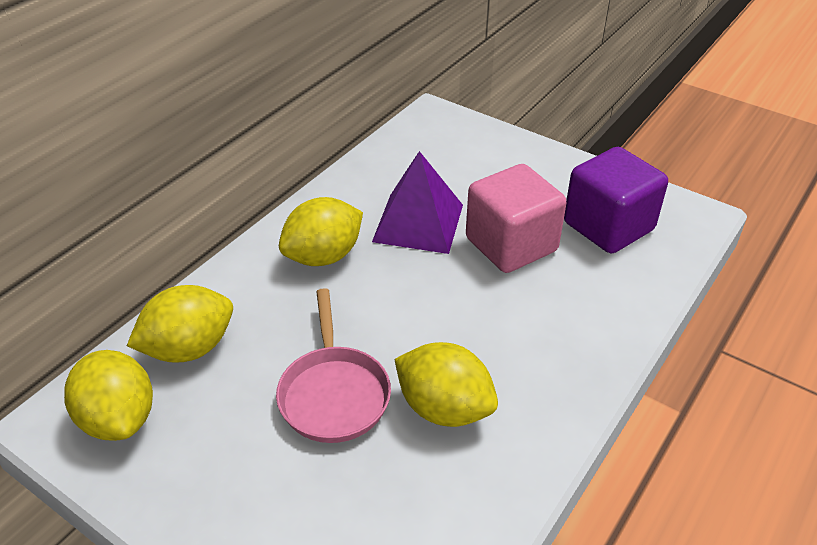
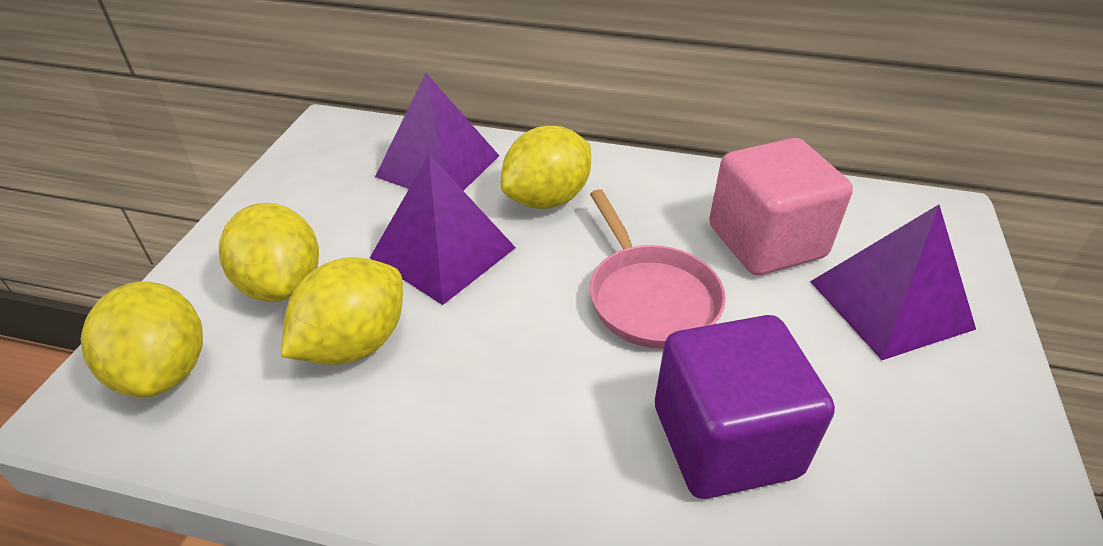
purple pyramid: [372,151,463,254] = 1 -> [370,154,516,305] [375,73,499,191] [810,205,976,360] = 3

